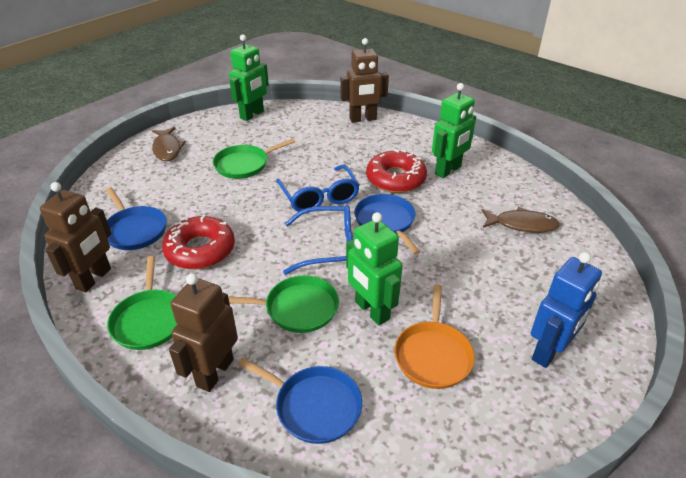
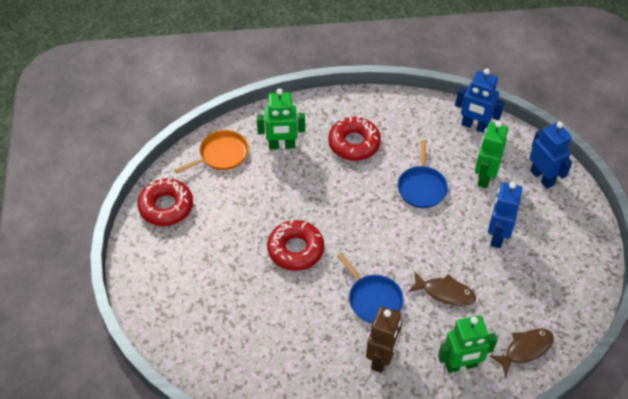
blue glasses: [276,165,360,212] [283,205,353,274] = 2 -> none = 0
blue pan: [106,188,167,250] [238,358,362,444] [354,194,420,255] = 3 -> [337,253,404,323] [398,140,448,208] = 2
blue robot: [531,252,602,368] = 1 -> [455,68,505,133] [488,182,522,248] [529,122,572,189] = 3
brown robot: [40,182,111,292] [169,273,238,392] [340,38,389,123] = 3 -> [366,306,402,373] = 1
green pan: [107,256,177,350] [213,139,295,179] [228,275,339,333] = 3 -> none = 0
red donut: [162,215,235,269] [366,150,427,193] = 2 -> [137,178,193,226] [267,219,324,271] [328,116,381,161] = 3

